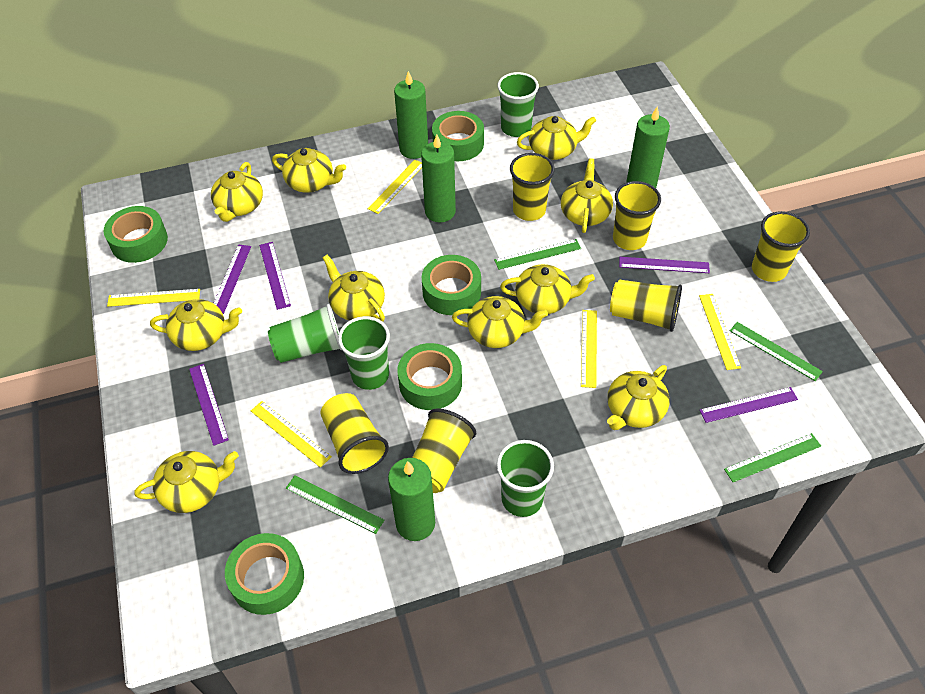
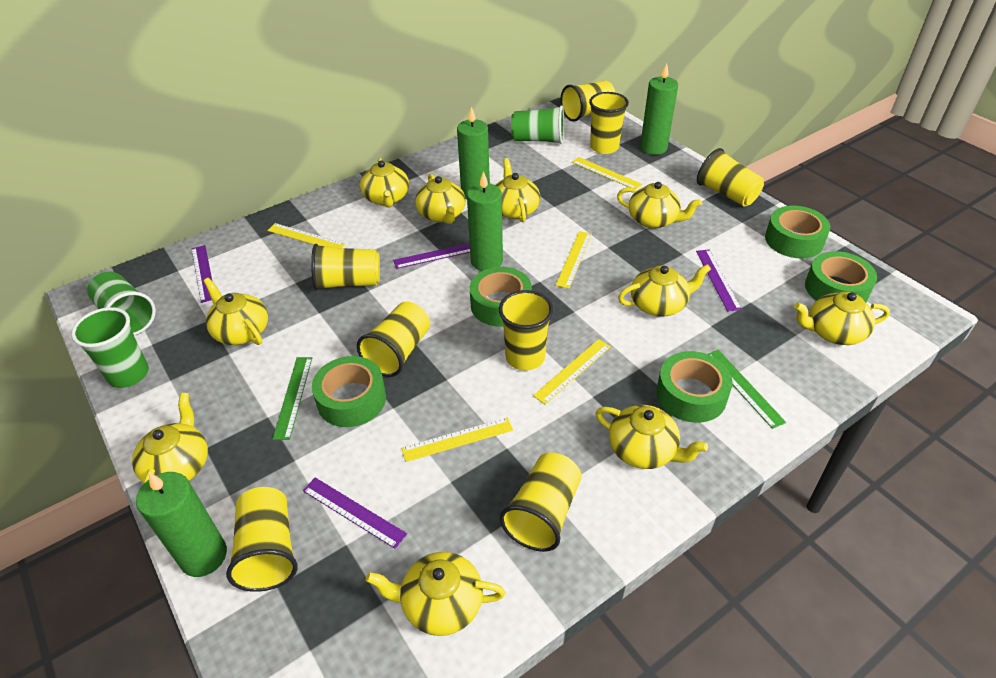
green cup: [268,304,342,363] [338,316,390,390] [497,72,539,137] [497,440,554,517] = 4 -> [71,307,149,388] [87,272,156,335] [511,105,564,144] = 3
green ruler: [286,475,384,534] [494,239,581,270] [724,433,821,482] [730,322,823,381] = 4 -> [273,357,312,440] [708,350,786,429] = 2
purple ruler: [189,364,229,446] [214,244,251,314] [259,242,291,310] [619,257,710,273] [699,387,798,423] = 5 -> [192,245,212,303] [303,477,407,549] [393,243,470,269] [696,249,742,312] = 4
yellow cup: [320,393,389,474] [412,409,476,493] [510,153,555,221] [610,280,682,332] [613,181,661,250] [752,211,810,282] = 6 -> [226,487,298,592] [311,244,380,291] [357,301,430,377] [499,290,553,370] [500,453,582,552] [560,81,615,122] [589,92,629,154] [697,148,764,207] = 8

